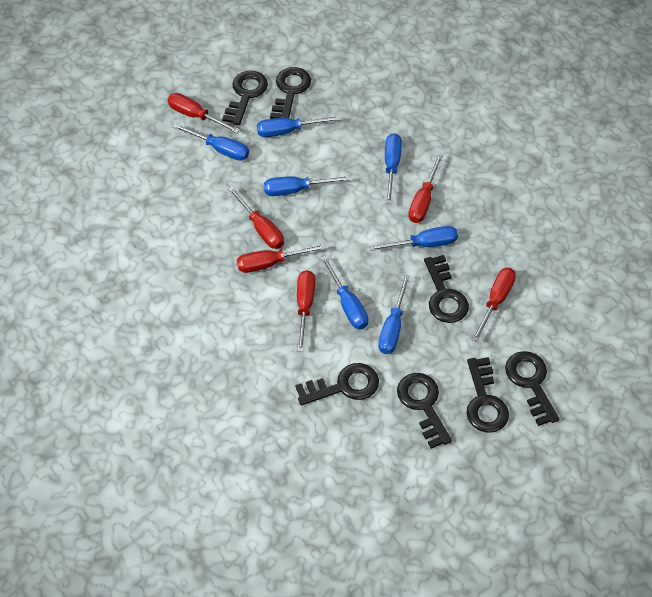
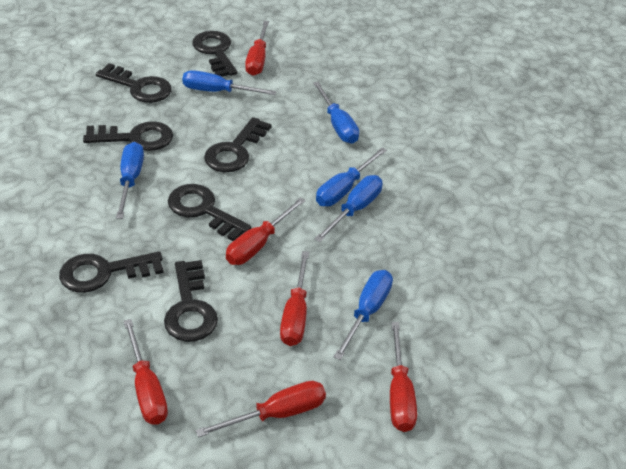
blue screwdriver: [172,124,249,161] [257,116,341,137] [264,176,350,196] [321,255,368,329] [369,226,458,251] [378,275,410,354] [385,133,402,204] = 7 -> [116,142,144,219] [182,70,276,95] [313,82,359,143] [314,175,383,242] [316,148,387,206] [334,270,393,360] = 6

